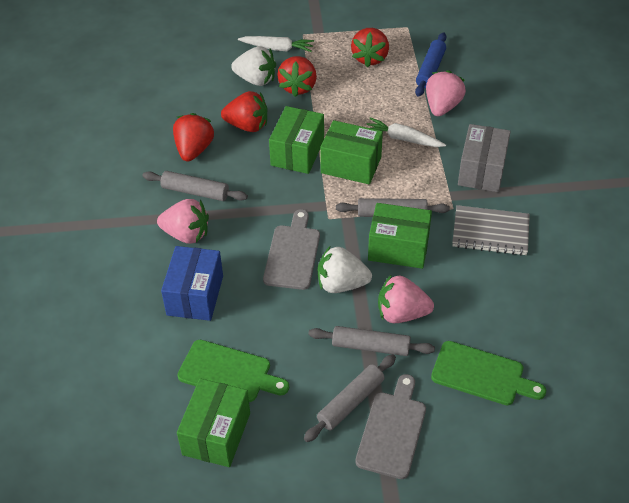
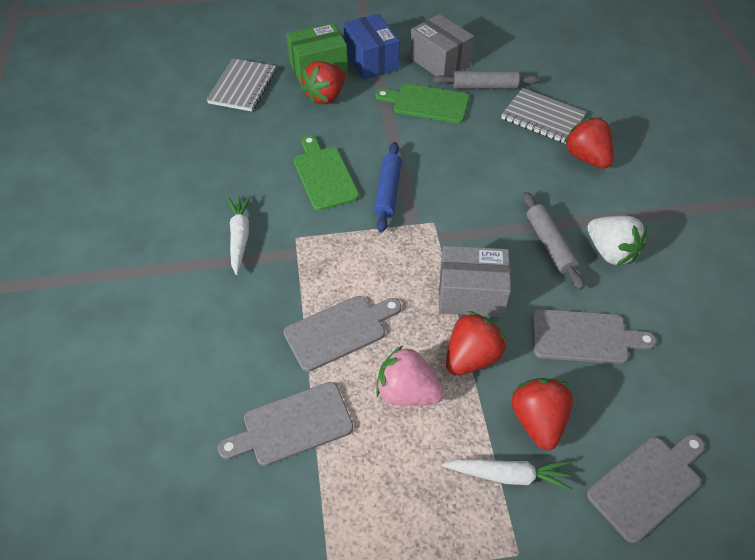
green box: [177,378,250,467] [269,106,324,174] [320,120,383,184] [368,203,432,269] = 4 -> [287,23,348,85] = 1
grey box: [458,124,511,192] = 1 -> [410,14,474,77] [439,246,511,317] = 2
grey cutting board: [263,209,320,290] [355,374,426,479] = 2 -> [218,382,353,466] [284,296,401,372] [532,309,657,364] [587,434,705,543] = 4
grey notebook: [452,205,530,256] = 1 -> [206,58,276,111] [501,88,587,144] = 2
grey rolling pin: [142,171,248,201] [304,354,396,442] [308,326,435,356] [336,198,450,217] = 4 -> [433,71,540,89] [523,192,584,290] = 2
pink strawberry: [157,199,209,244] [378,274,434,323] [426,70,466,116] = 3 -> [376,345,445,406] = 1
white strawberry: [231,46,276,86] [318,245,372,293] = 2 -> [587,216,647,266] = 1

